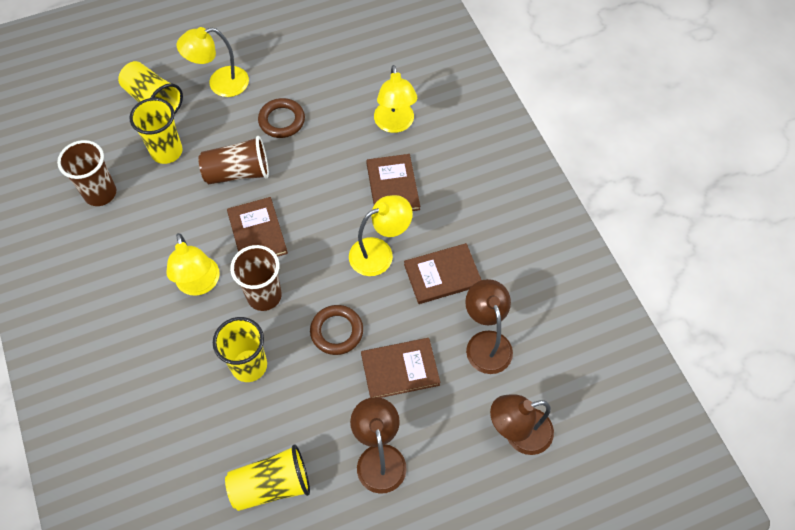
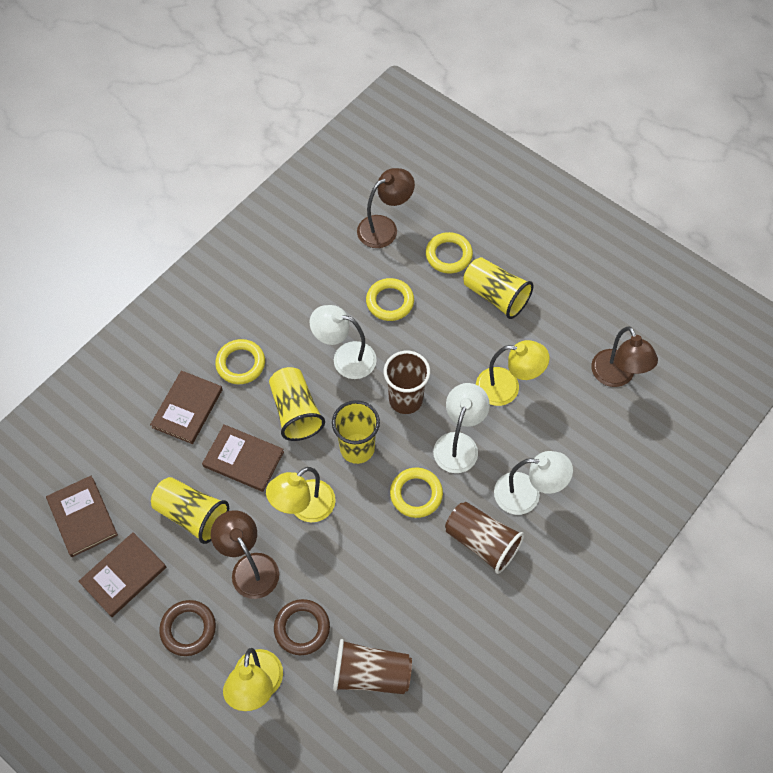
white lamp: none = 0 -> [310,305,377,379] [433,383,490,473] [494,451,573,515] = 3
yellow lamp: [166,233,220,296] [176,27,249,97] [349,195,413,276] [374,65,417,133] = 4 -> [223,648,283,711] [266,467,336,523] [476,340,550,406] = 3
yellow ring: none = 0 -> [215,339,265,384] [366,278,414,321] [390,468,443,518] [426,232,473,274] = 4

